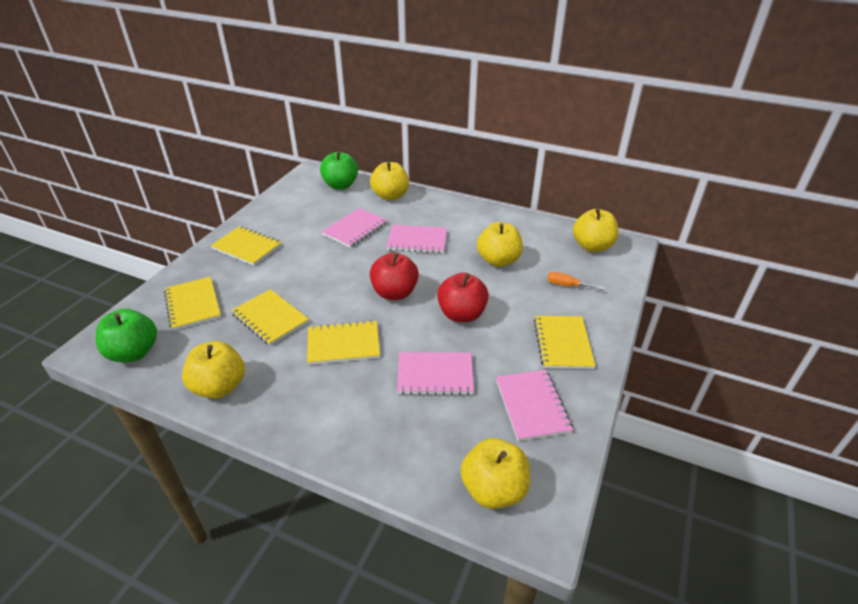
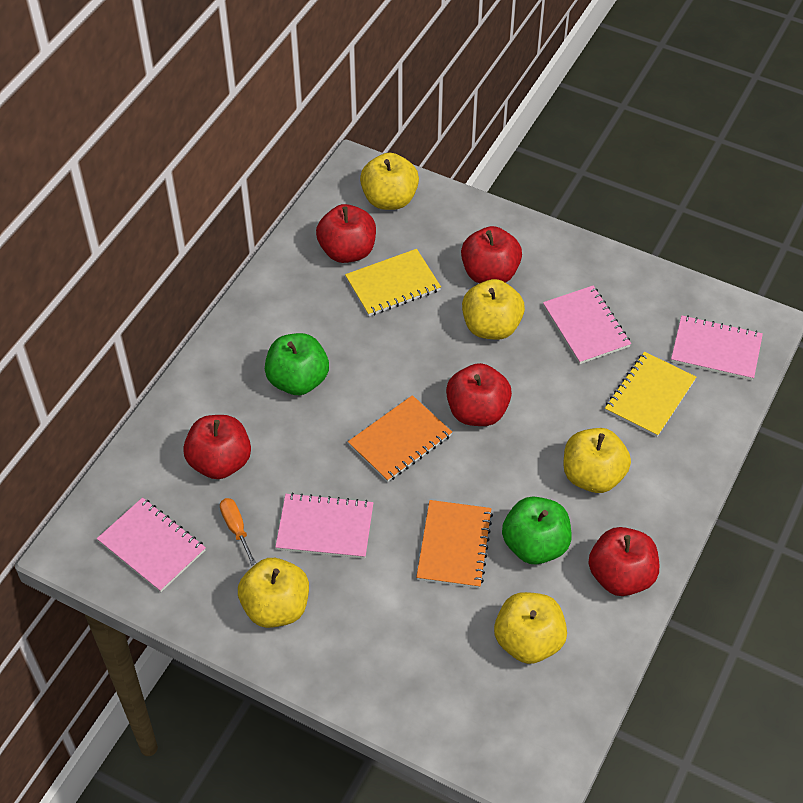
orange notebook: none = 0 -> [348,395,452,482] [416,500,493,588] = 2
red apple: [370,252,419,300] [437,273,489,322] = 2 -> [183,415,251,479] [316,204,376,263] [446,363,512,426] [461,226,522,284] [588,527,659,596] = 5
yellow notebook: [164,277,221,331] [210,226,282,266] [231,289,309,346] [307,320,380,365] [534,316,596,369] = 5 -> [345,249,441,316] [605,352,696,437] = 2

